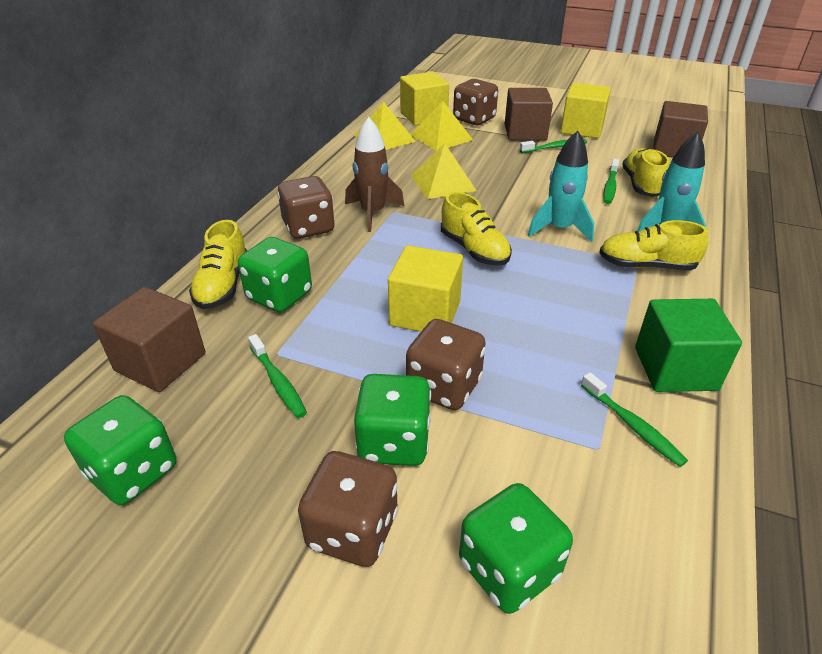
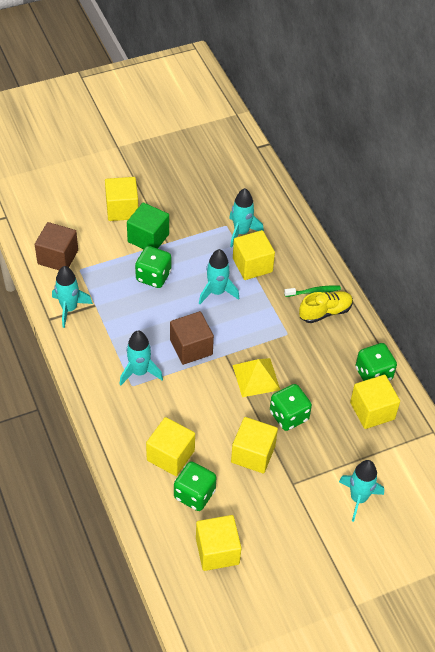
brown cube: [93,287,205,392] [505,88,553,141] [653,101,708,158] = 3 -> [35,222,78,270] [170,311,214,365] = 2
brown dice: [277,176,335,239] [298,451,398,567] [406,319,486,410] [453,79,498,125] = 4 -> none = 0
brown rocket: [345,117,404,232] = 1 -> none = 0
green toothbrush: [248,334,307,418] [520,139,587,153] [581,372,688,467] [603,159,619,204] = 4 -> [284,286,341,297] = 1
turquoise rocket: [528,131,594,242] [637,132,706,232] = 2 -> [52,266,93,328] [119,331,163,386] [199,249,239,304] [229,188,264,247] [339,460,384,522] = 5
yellow cube: [388,245,463,332] [400,72,449,126] [561,83,611,138] = 3 -> [105,177,138,221] [146,417,195,476] [196,515,241,571] [231,417,278,473] [233,230,275,280] [350,375,400,429] = 6
yellow pyramid: [354,102,416,150] [411,101,473,151] [411,143,477,199] = 3 -> [233,358,280,397] = 1
yellow shoe: [189,220,247,309] [441,192,512,266] [599,220,709,271] [622,148,670,197] = 4 -> [299,291,353,323] = 1

